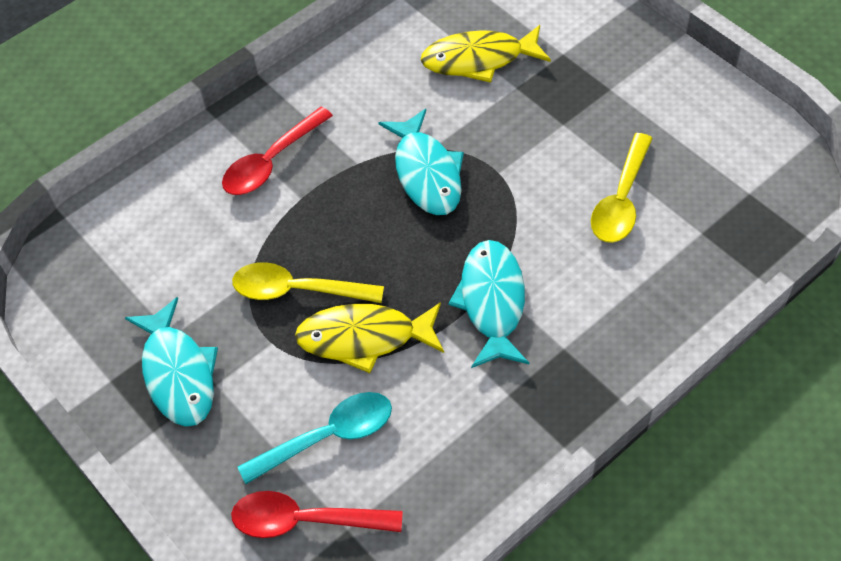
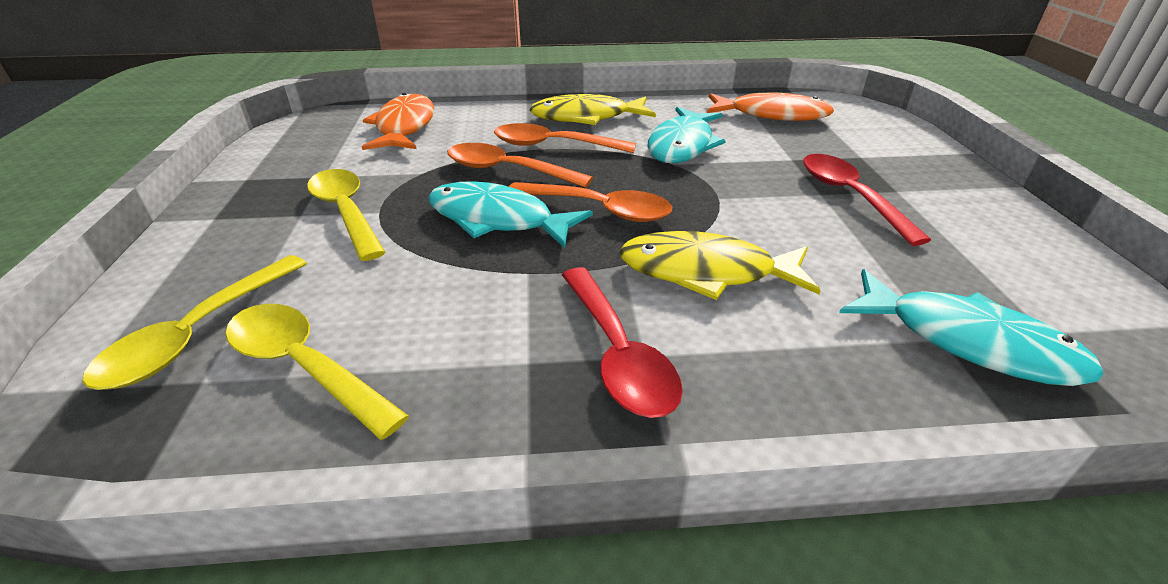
orange fish: none = 0 -> [362,93,434,150] [707,92,834,121] = 2
orange spoon: none = 0 -> [447,143,593,188] [494,123,636,153] [509,182,672,222] = 3
turquoise spoon: [237,392,392,484] = 1 -> none = 0
yellow spoon: [232,262,384,303] [591,133,653,243] = 2 -> [83,255,307,390] [225,304,409,440] [307,169,385,261] = 3

